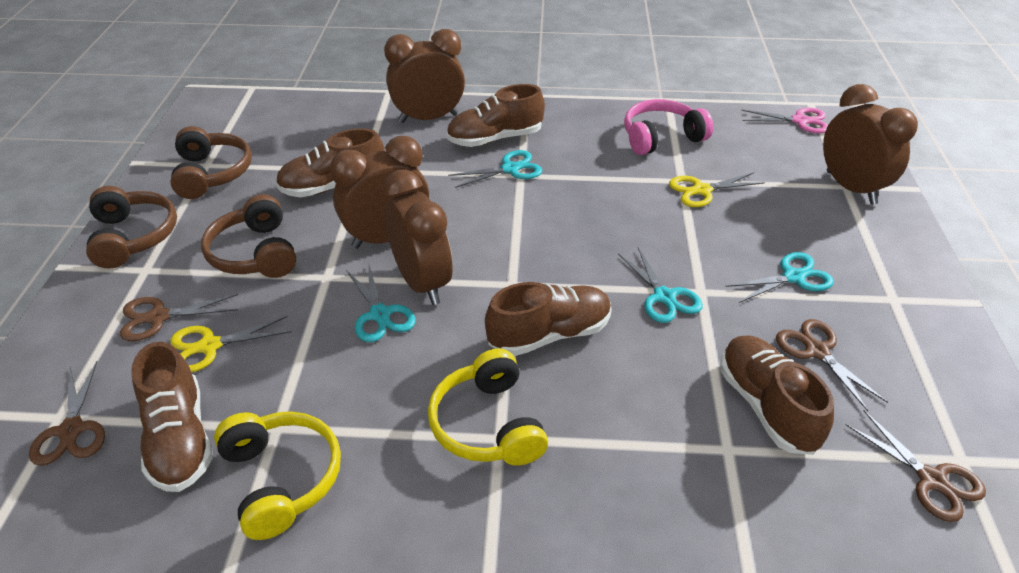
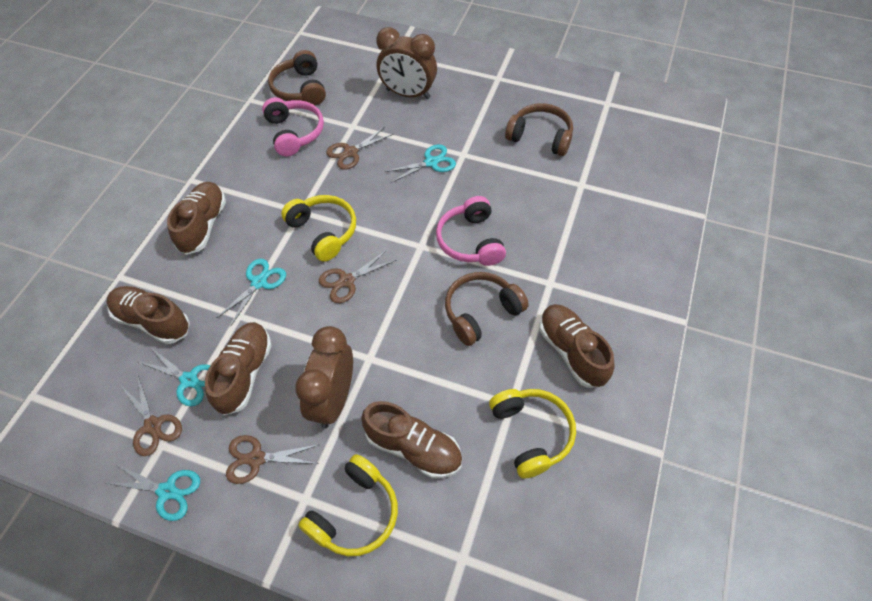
brown clock: [330,136,429,249] [382,169,452,305] [384,29,465,123] [823,84,918,205] = 4 -> [295,326,353,428] [376,27,437,99] = 2
pink headphones: [624,99,713,155] = 1 -> [262,97,324,156] [436,196,506,266] = 2
pink scissors: [741,108,828,133] = 1 -> none = 0
yellow headphones: [214,411,341,540] [428,348,548,466] = 2 -> [281,195,356,262] [298,454,398,556] [489,389,576,479] = 3
yellow scissors: [170,316,292,373] [669,172,765,207] = 2 -> none = 0

